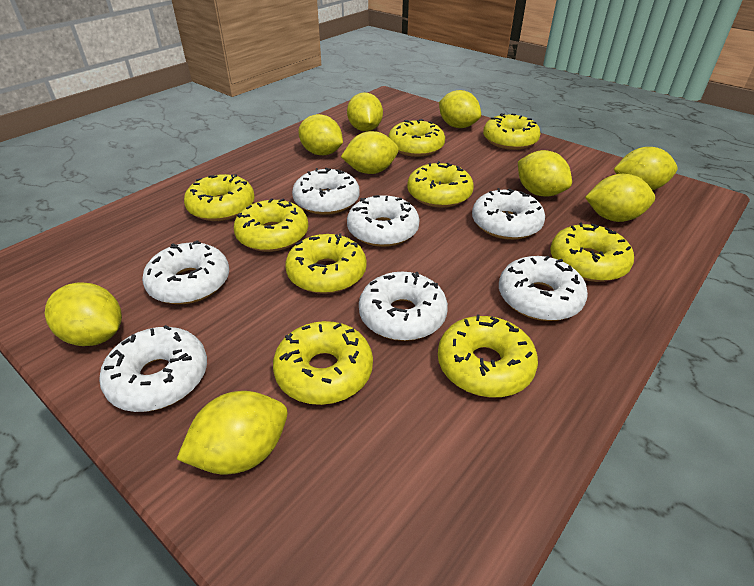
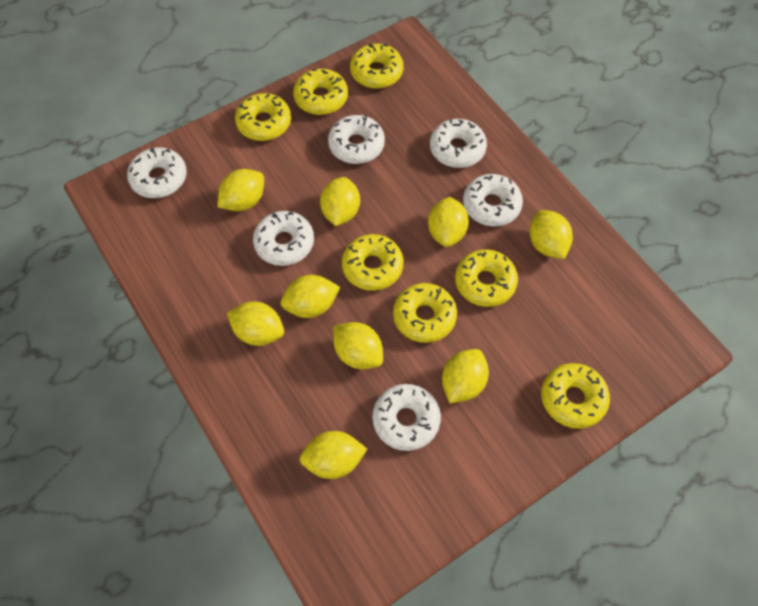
white donut: [99,325,207,412] [142,240,229,304] [292,168,360,215] [347,195,420,247] [359,272,448,341] [472,188,545,240] [499,256,588,321] = 7 -> [127,147,187,198] [253,211,314,266] [328,115,385,164] [372,384,441,451] [430,119,487,168] [463,174,523,226] = 6
yellow donut: [184,174,255,221] [234,198,308,252] [273,321,373,405] [285,233,367,294] [388,119,445,157] [407,161,474,208] [438,314,538,397] [483,113,541,150] [550,223,634,282] = 9 -> [235,93,291,141] [293,69,348,115] [342,234,404,291] [350,43,404,89] [393,283,457,343] [455,249,518,307] [541,363,610,429] = 7

